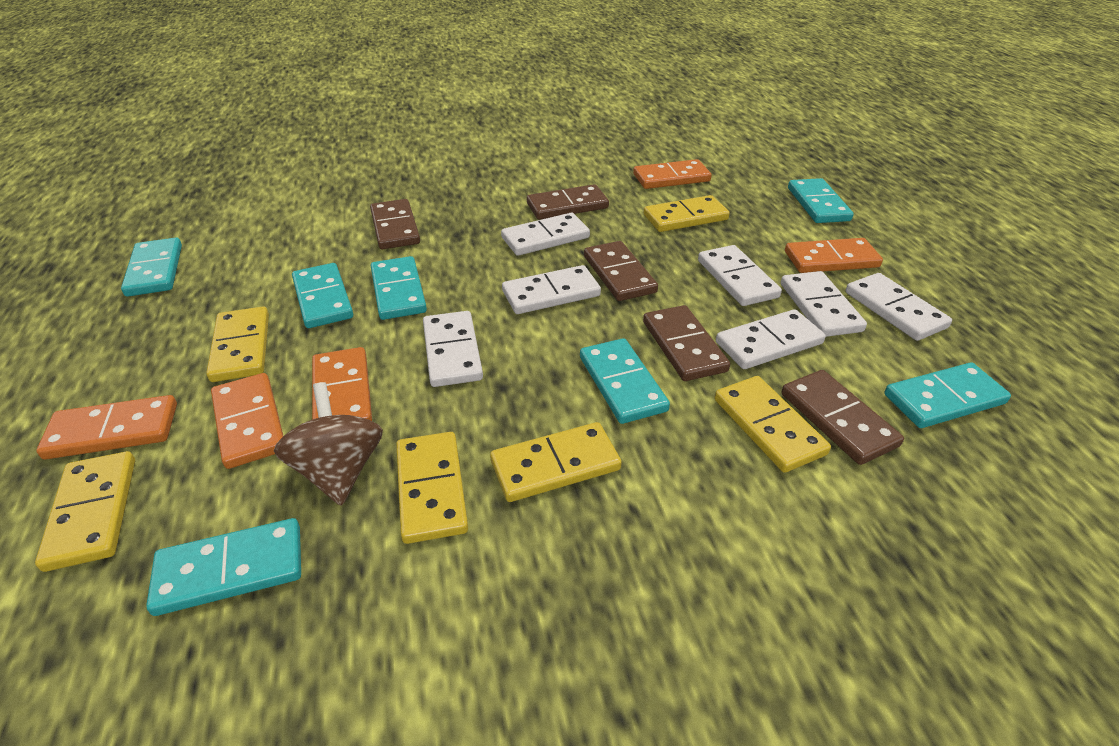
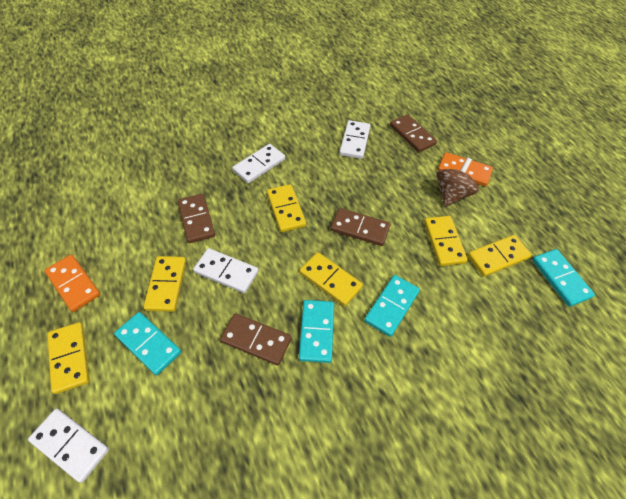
brown domino: [370,199,420,249] [527,184,609,220] [584,241,658,301] [643,305,730,381] [781,370,904,465] = 5 -> [178,194,215,243] [220,313,292,365] [331,208,390,246] [390,114,437,152] = 4
orange domino: [36,395,177,459] [211,373,283,469] [312,347,372,421] [633,159,712,189] [785,238,883,273] = 5 -> [44,255,101,312] [438,152,493,187] = 2
turquoise domino: [121,238,182,297] [146,518,301,616] [292,263,353,328] [371,256,427,320] [580,338,670,424] [788,178,854,223] [884,363,1011,428] = 7 -> [114,312,181,376] [299,300,334,363] [364,275,420,337] [532,249,595,307] = 4
white domino: [423,311,483,387] [501,213,590,256] [502,265,601,314] [698,245,782,306] [716,309,826,369] [781,271,867,337] [846,273,952,341] = 7 -> [28,409,109,483] [193,248,258,293] [232,144,285,183] [339,120,371,159] = 4

